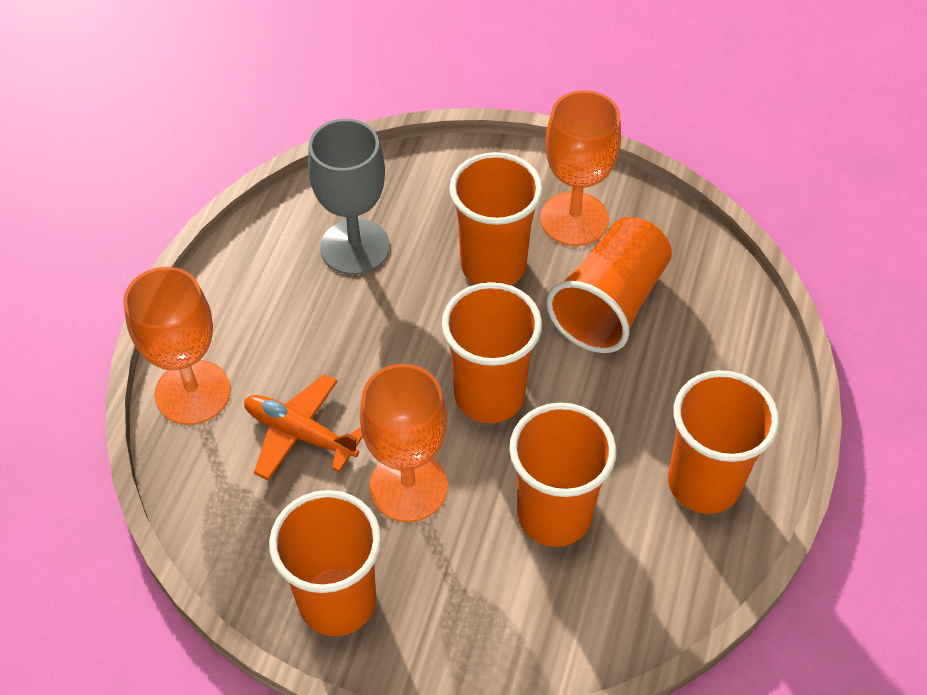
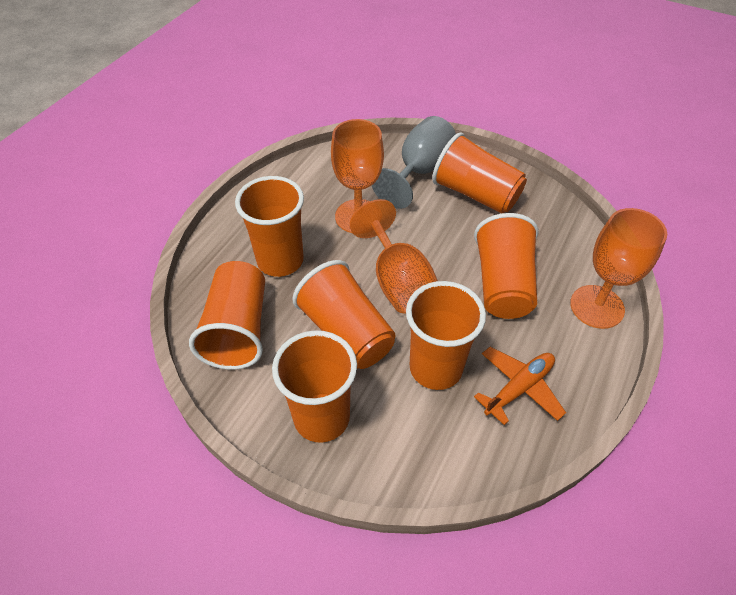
orange cup: [269,490,381,636] [442,282,542,423] [449,152,543,285] [509,403,617,547] [546,217,672,353] [668,370,779,514] = 6 -> [189,261,265,370] [235,176,304,277] [272,330,357,443] [292,260,396,369] [406,281,486,390] [432,132,527,213] [474,213,538,319] = 7

